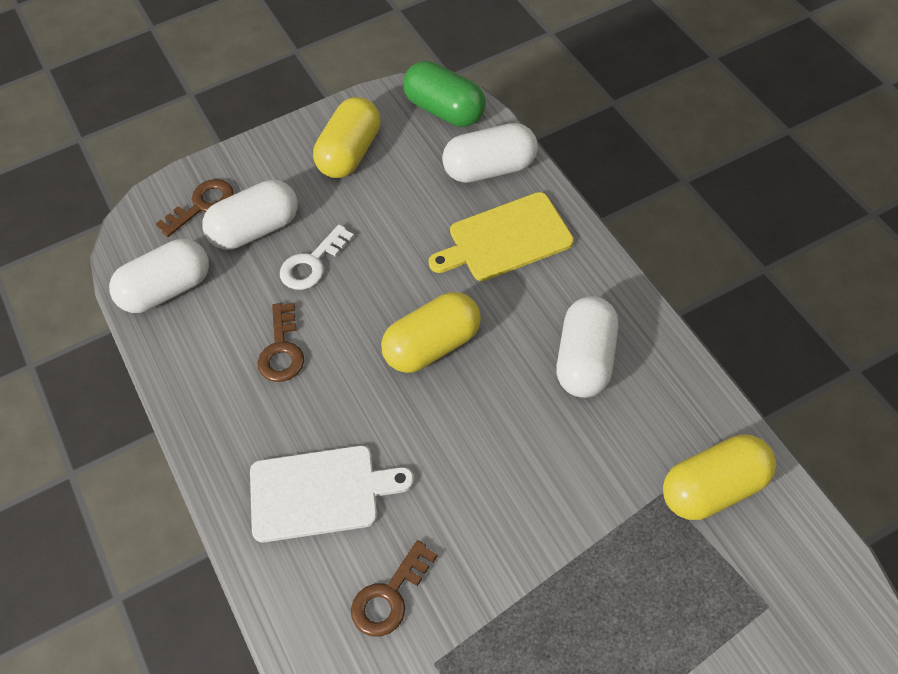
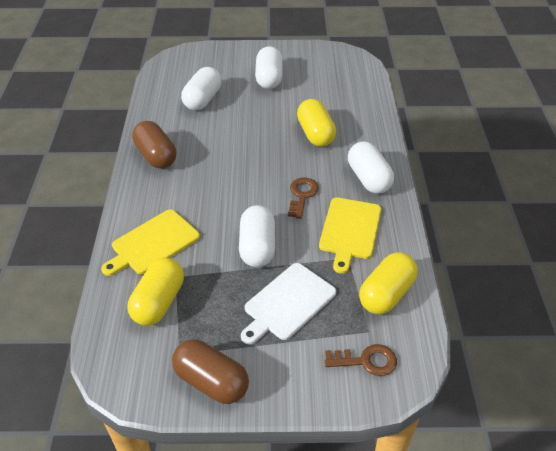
brown capsule: none = 0 -> [132,121,176,169] [172,339,249,404] = 2
brown key: [156,179,234,237] [258,303,304,382] [351,540,437,636] = 3 -> [288,178,319,219] [324,344,397,376] = 2
green capsule: [403,61,486,127] = 1 -> none = 0
white key: [280,225,354,290] = 1 -> none = 0
yellow cutting board: [428,192,574,281] = 1 -> [101,209,200,276] [319,198,381,274] = 2

